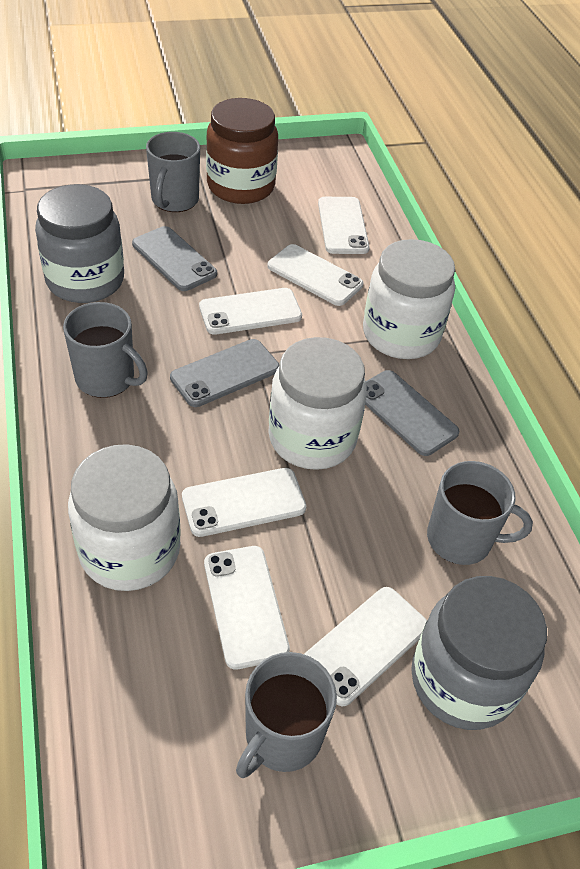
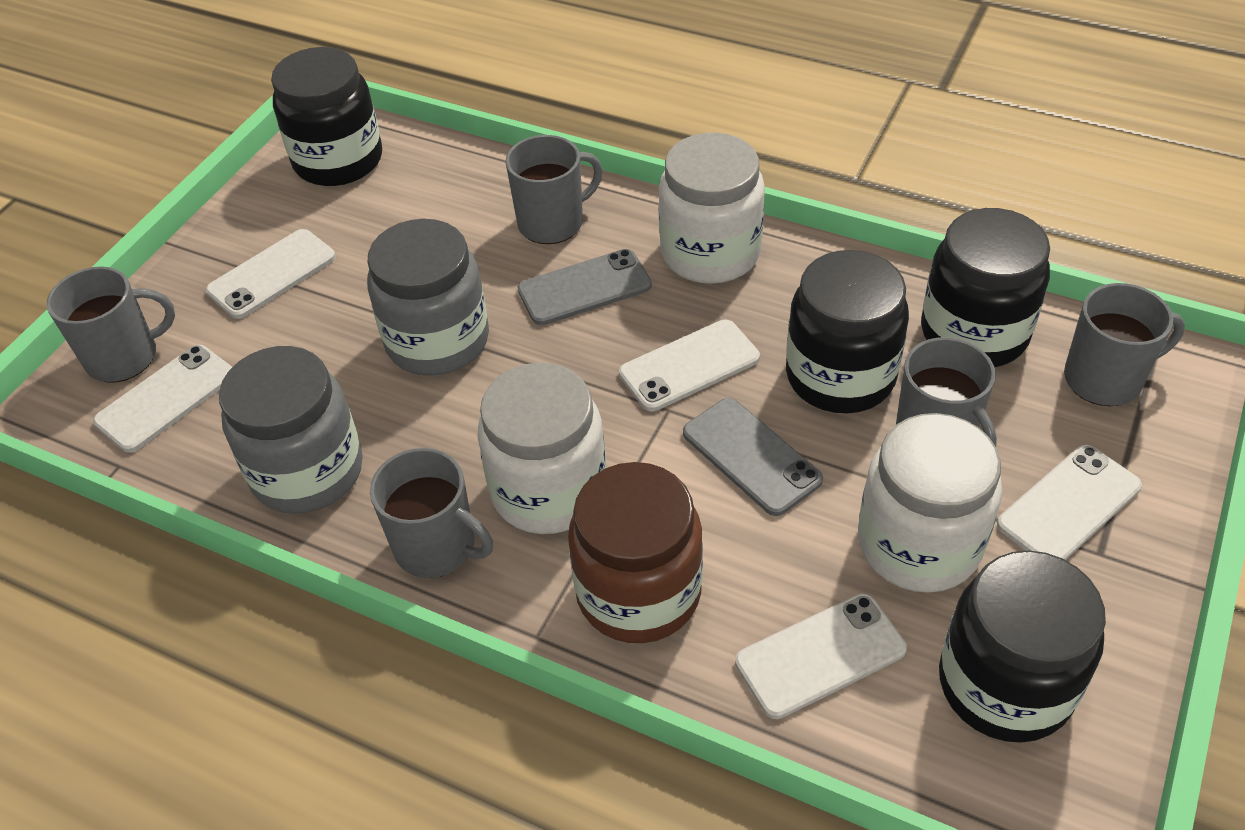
black jar: none = 0 -> [271,47,382,186] [786,250,909,413] [921,208,1050,367] [939,550,1106,743] = 4
grey mug: [63,302,148,398] [146,132,200,212] [236,652,337,778] [427,461,533,565] = 4 -> [47,266,175,383] [370,448,493,578] [505,135,603,244] [896,337,997,446] [1064,283,1185,406] = 5
grey phone: [132,226,217,291] [170,339,279,407] [365,370,459,456] = 3 -> [518,249,652,325] [683,398,823,516] = 2
white phone: [182,468,306,537] [199,288,302,335] [204,546,290,670] [267,244,363,306] [304,587,427,707] [318,197,370,254] = 6 -> [93,345,232,453] [206,229,336,319] [619,320,760,411] [735,594,907,719] [997,445,1142,560] = 5

